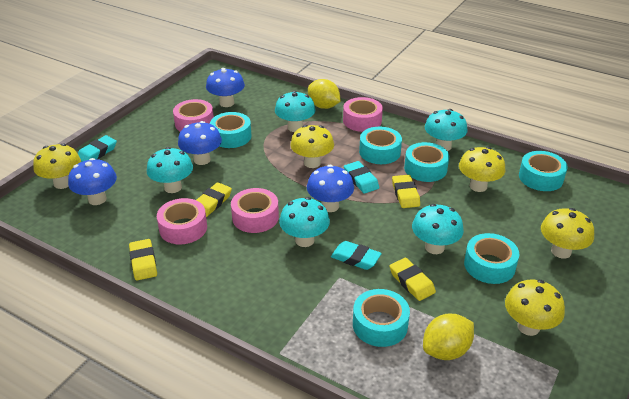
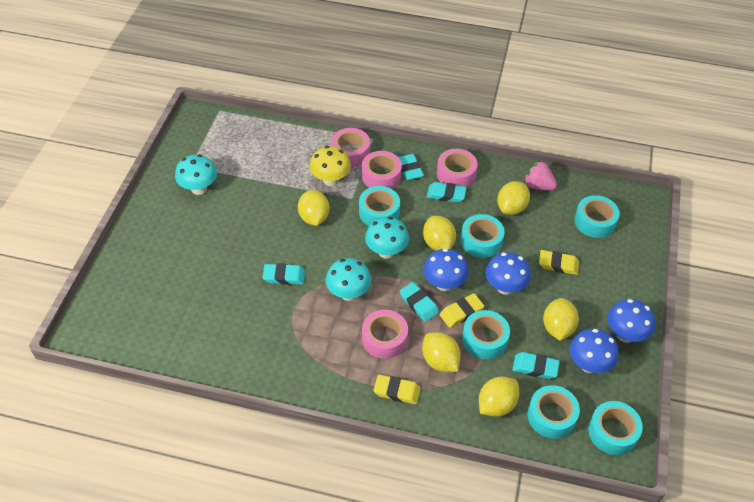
pink strawberry: none = 0 -> [524,161,557,190] = 1
turquoise eraser: [78,135,117,162] [331,241,382,270] [344,161,379,194] = 3 -> [262,263,305,285] [398,154,424,180] [399,282,439,322] [427,182,467,203] [512,352,560,379] = 5
turquoise mushroom: [147,147,193,193] [275,91,316,132] [279,197,330,247] [412,204,464,254] [425,109,468,151] = 5 -> [175,154,217,195] [326,258,371,301] [365,217,409,259] = 3
yellow eraser: [129,239,157,281] [197,182,232,217] [389,258,436,301] [392,175,420,208] = 4 -> [374,375,421,404] [440,293,484,328] [539,250,579,275] = 3
yellow lemon: [308,79,340,109] [423,314,474,360] = 2 -> [298,190,330,226] [422,332,461,372] [423,216,456,251] [479,377,519,417] [497,181,530,215] [543,298,579,341] = 6
yellow mushroom: [33,144,81,189] [290,125,334,168] [459,147,505,192] [505,280,565,336] [541,208,594,259] = 5 -> [310,146,351,186] = 1

